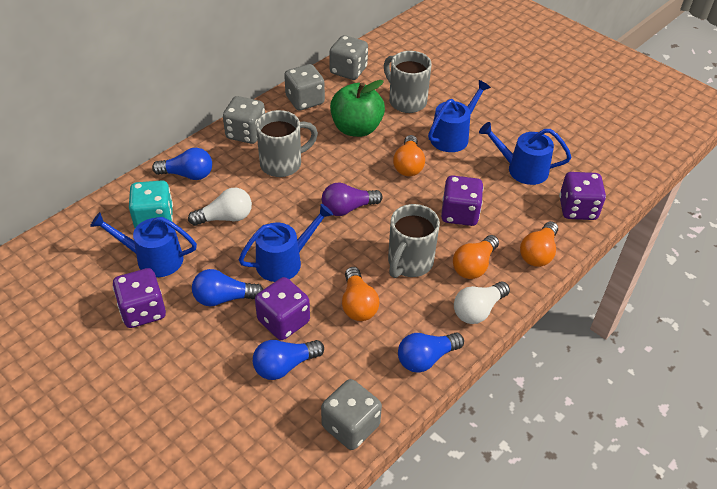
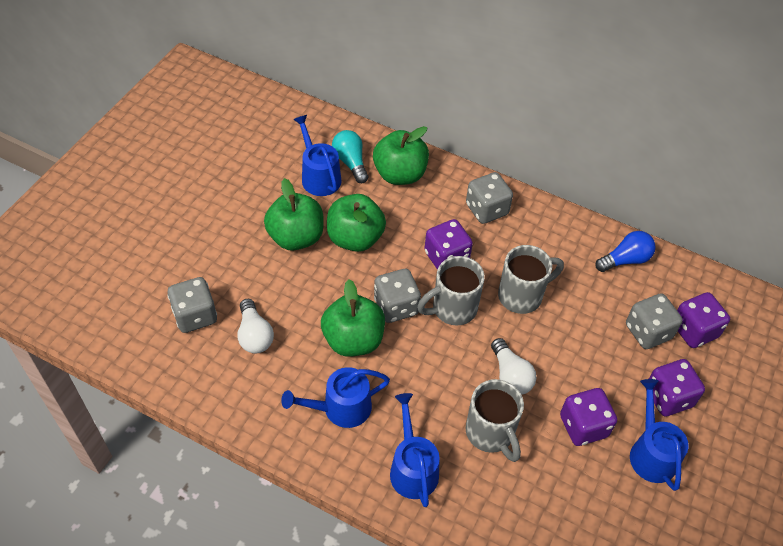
blue light bulb: [152,148,212,180] [192,269,263,306] [253,340,324,380] [398,333,464,373] = 4 -> [595,231,656,272] = 1
green apple: [330,80,385,137] = 1 -> [264,178,324,251] [321,279,385,357] [327,194,386,252] [373,126,429,185] = 4
orange light bulb: [342,267,379,321] [393,135,425,176] [453,235,499,279] [520,221,558,267] = 4 -> none = 0
purple light bulb: [322,182,383,216] = 1 -> none = 0
turquoise dice: [129,180,173,228] = 1 -> none = 0
turquoise light bulb: none = 0 -> [332,130,368,183] = 1

